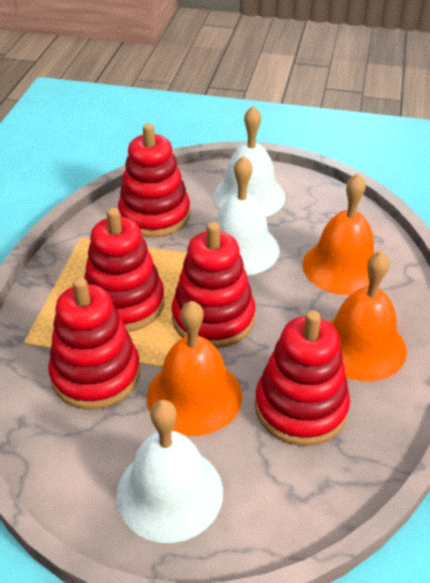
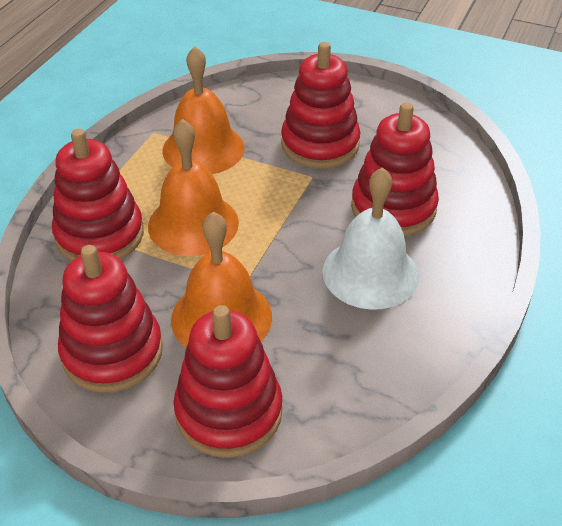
white bell: [116,400,223,543] [214,106,286,217] [216,155,280,275] = 3 -> [323,167,419,310] = 1

